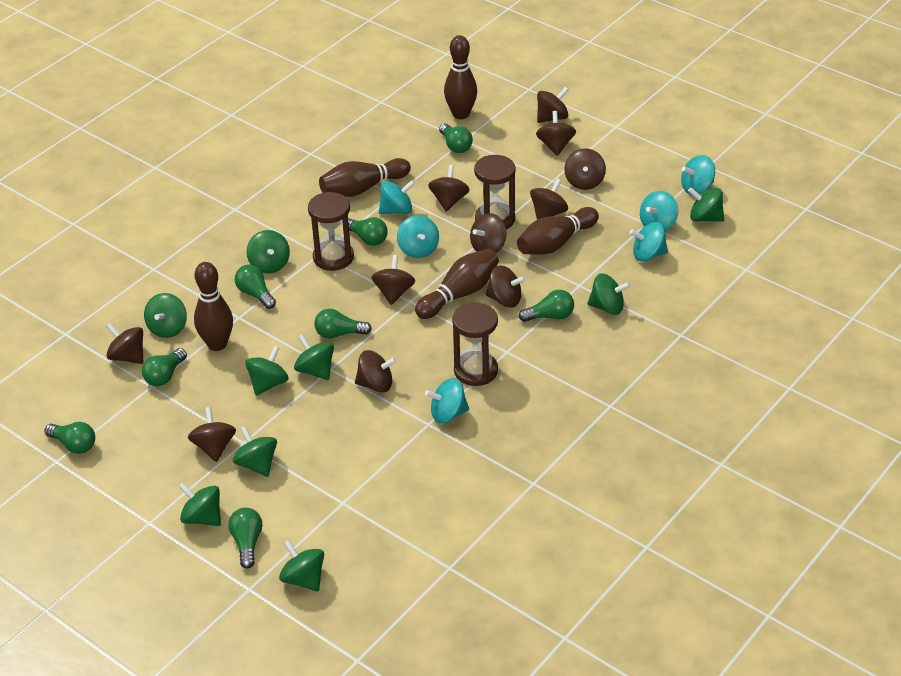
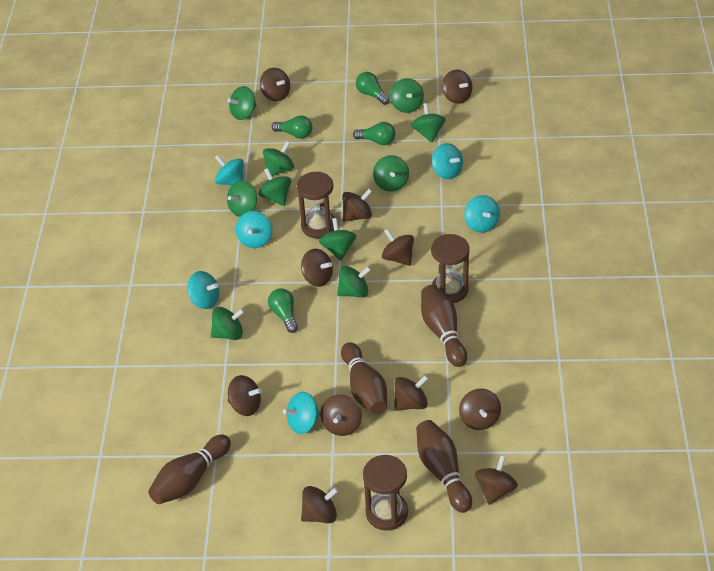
brown bowling pin: [194,262,233,351] [319,158,411,197] [415,248,499,319] [444,35,477,119] [517,207,599,255] = 5 -> [148,435,231,504] [341,342,387,415] [416,420,472,513] [421,285,467,367] = 4
green light bulb: [44,422,95,454] [142,348,187,386] [229,508,262,569] [235,264,276,309] [314,309,372,339] [348,217,388,246] [439,123,473,153] [519,290,574,322] = 8 -> [268,288,298,333] [272,115,312,139] [353,122,395,145] [356,72,390,105] = 4
green spinning top: [144,293,187,338] [179,483,221,526] [233,426,277,477] [245,346,289,396] [247,230,290,273] [279,540,324,592] [294,334,334,380] [587,273,630,315] [688,187,724,222] = 9 -> [211,307,244,340] [227,86,257,120] [227,180,257,217] [258,168,291,206] [263,141,294,176] [319,218,356,261] [337,266,371,298] [373,155,409,191] [390,78,424,113] [411,103,446,143] = 10

